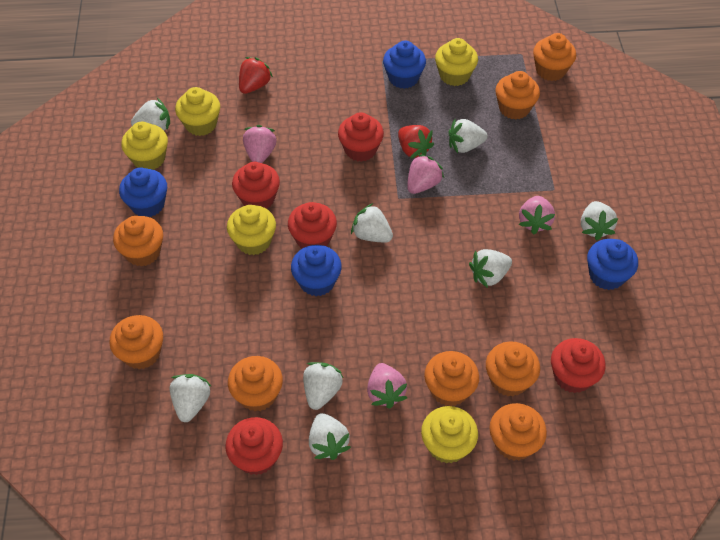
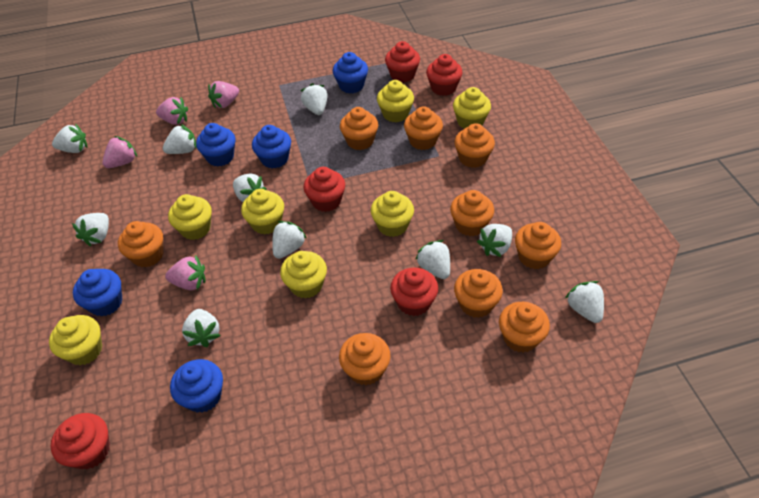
blue cupcake: [119,167,167,217] [291,245,342,296] [383,41,426,89] [587,239,638,290] = 4 -> [73,269,122,316] [170,359,223,413] [196,123,235,166] [252,125,291,168] [333,52,368,94] = 5
orange cupcake: [109,315,163,369] [113,216,163,267] [228,356,283,411] [424,351,479,406] [486,341,540,396] [489,403,547,461] [495,71,540,120] [533,33,576,81] = 8 -> [118,221,163,268] [339,333,391,385] [340,107,378,150] [404,106,443,150] [450,190,494,236] [454,269,503,318] [455,123,495,168] [499,302,550,353] [515,222,561,269] = 9
red strawberry: [239,57,273,94] [398,125,434,159] = 2 -> none = 0
white strawberry: [131,98,170,131] [169,374,211,422] [303,362,344,410] [309,413,351,460] [351,203,393,242] [449,119,488,153] [469,249,512,288] [581,201,619,241] = 8 -> [52,124,87,153] [72,213,109,247] [163,124,196,154] [182,309,221,347] [233,173,266,202] [272,221,307,259] [300,83,328,115] [415,240,450,279] [477,224,512,257] [565,281,604,323] = 10
yellow cupcake: [121,122,168,170] [175,87,220,136] [227,205,276,255] [421,406,478,464] [435,38,478,86] = 5 -> [49,315,102,365] [168,194,212,240] [241,189,284,235] [280,251,327,299] [371,191,414,237] [377,80,414,122] [453,87,491,129] = 7

